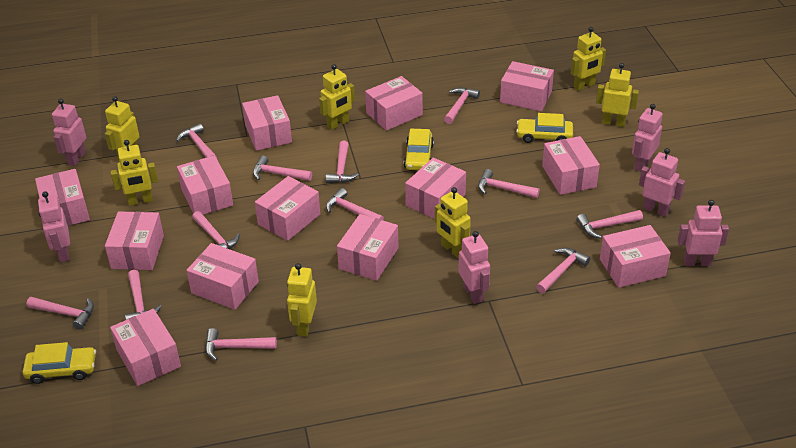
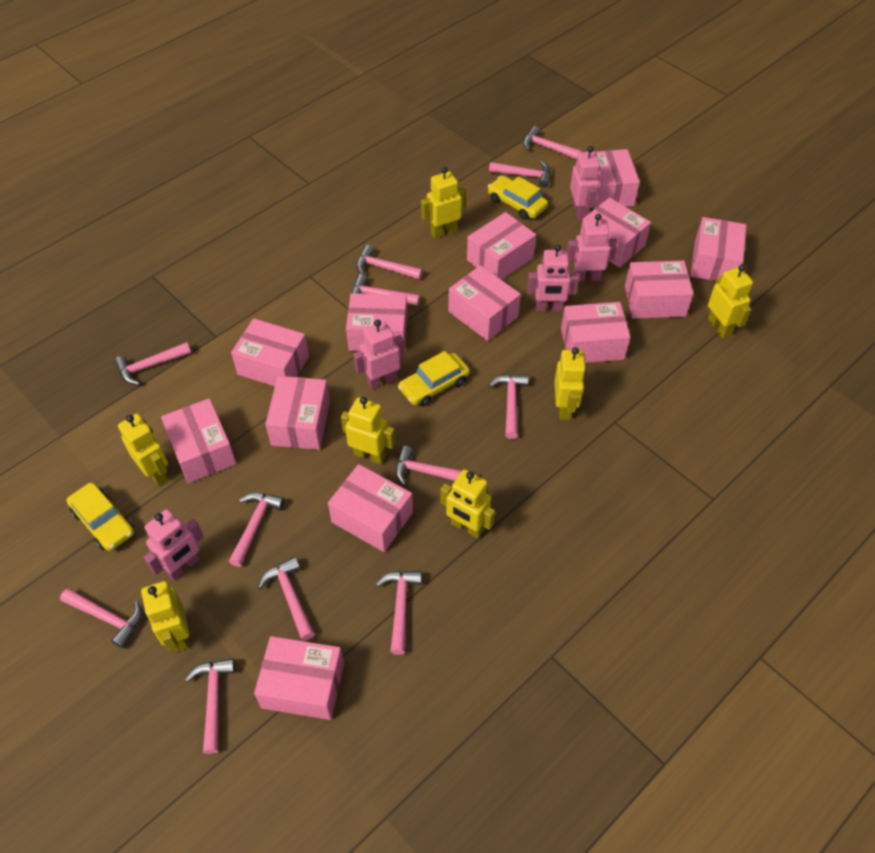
pink robot: [38,191,70,262] [52,99,86,166] [458,231,490,304] [632,104,663,172] [639,148,685,217] [678,200,729,266] = 6 -> [144,509,204,580] [353,319,405,390] [527,244,579,312] [567,214,617,282] [570,146,600,220] = 5

